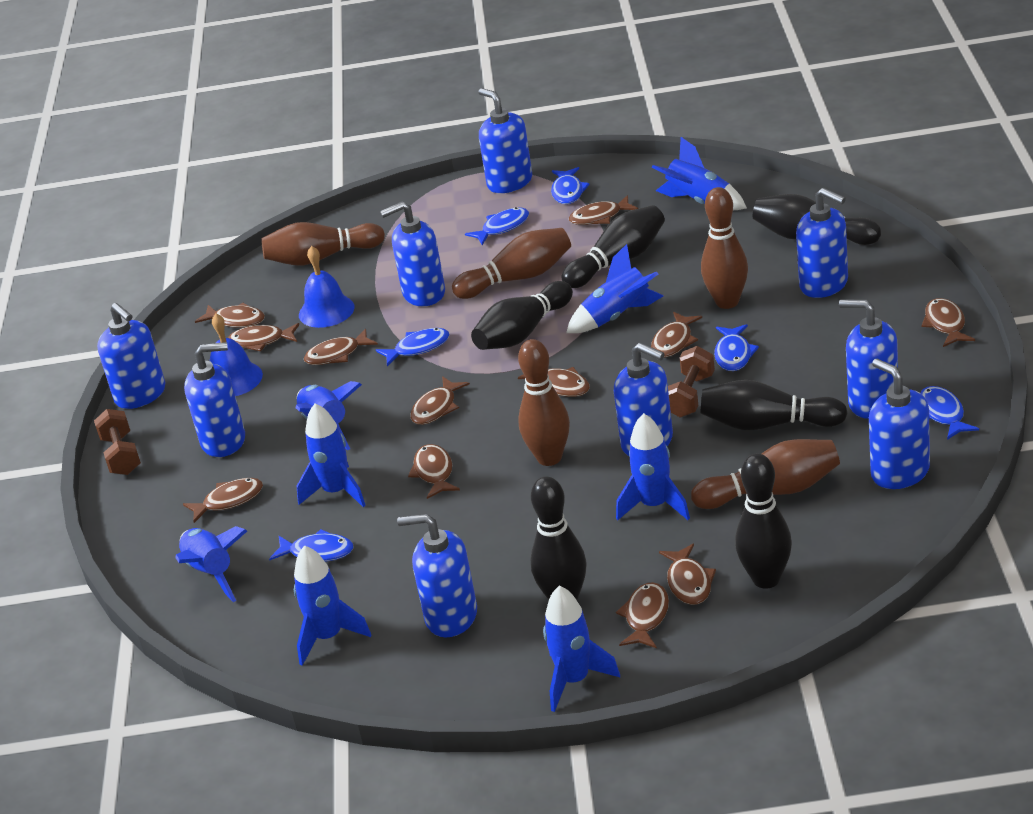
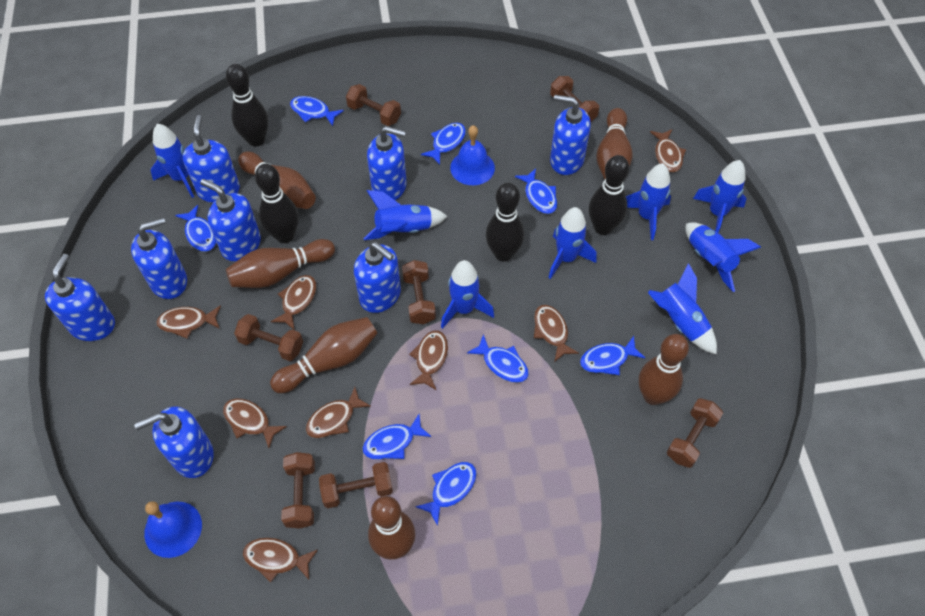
black bowling pin: [471,281,573,350] [530,476,587,601] [562,205,665,288] [700,380,848,430] [735,454,792,589] [753,194,881,245] = 6 -> [226,64,268,147] [255,164,299,243] [486,183,524,261] [589,155,629,235] = 4
blue fish: [269,529,353,562] [376,328,449,366] [465,207,529,245] [551,167,590,204] [714,324,759,371] [920,386,979,440] = 6 -> [175,205,216,252] [290,96,344,126] [363,414,432,459] [415,462,476,526] [421,123,466,165] [467,334,529,383] [515,169,557,214] [580,336,645,375] = 8
blue soap dispenser: [97,303,165,409] [184,342,245,457] [380,201,445,306] [397,513,477,637] [479,88,532,193] [614,343,673,456] [796,188,848,298] [839,299,898,419] [869,359,930,489] = 9 -> [45,254,115,341] [131,217,187,299] [134,407,214,478] [183,115,240,203] [200,179,261,262] [354,242,401,313] [367,126,407,200] [550,95,591,175] = 8
brown bowling pin: [261,222,385,266] [452,228,571,299] [518,339,570,466] [691,439,840,509] [701,187,748,309] = 5 -> [226,239,335,288] [238,152,316,209] [270,317,378,393] [368,496,415,560] [596,108,633,179] [639,334,689,405] = 6
brown dumbbell: [94,409,141,475] [668,346,715,418] = 2 -> [234,314,303,361] [281,452,315,529] [319,462,393,508] [346,84,401,126] [402,260,436,324] [550,76,599,123] [667,398,723,468] = 7
brown fish: [183,478,263,523] [195,303,265,328] [228,323,299,351] [304,328,378,365] [408,444,460,499] [411,376,470,425] [518,367,590,397] [569,195,638,225] [616,582,669,648] [651,312,702,357] [659,544,716,605] [922,298,975,347] = 12 -> [156,305,221,339] [223,398,287,448] [243,538,318,582] [271,275,316,330] [306,387,371,438] [409,330,448,390] [534,305,579,362] [650,129,686,173] = 8

